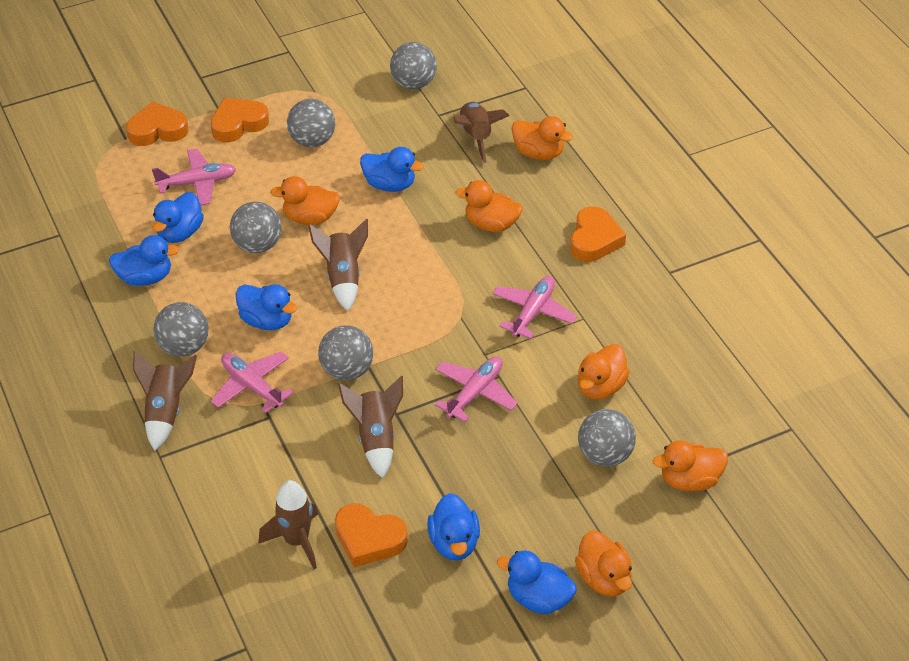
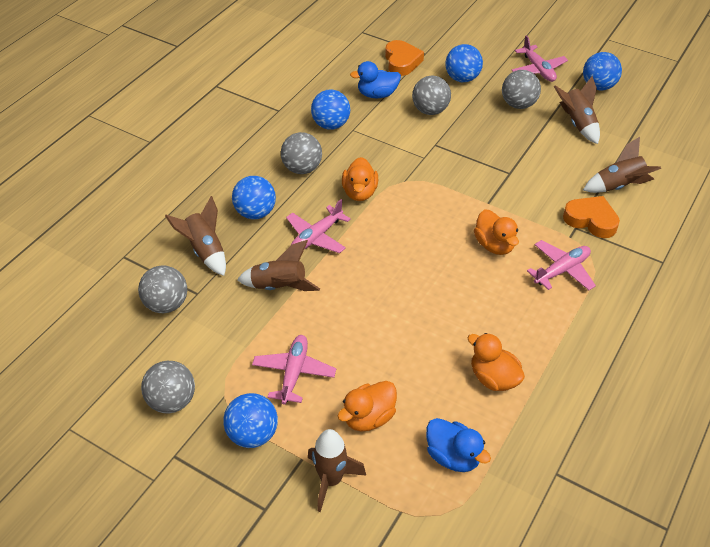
blue ball: none = 0 -> [223,393,278,448] [232,176,276,219] [311,90,350,130] [445,44,483,82] [583,52,622,90] = 5
blue duck: [109,235,180,286] [152,192,204,243] [236,284,297,330] [360,147,424,192] [427,493,480,560] [497,550,577,614] = 6 -> [350,61,401,98] [426,418,491,472] = 2
grey ball: [153,302,209,356] [230,202,282,253] [287,99,335,148] [318,325,374,381] [390,42,437,89] [578,409,636,467] = 6 -> [138,265,187,313] [141,361,195,413] [281,132,322,174] [412,75,451,115] [502,70,541,109] = 5
orange duck: [270,176,340,225] [455,180,523,232] [512,116,573,160] [575,531,632,597] [578,344,630,400] [653,440,728,491] = 6 -> [337,381,397,431] [342,157,378,201] [468,333,525,391] [474,209,519,255] = 4
orange heart: [126,102,189,146] [210,98,269,143] [335,503,408,567] [570,206,626,262] = 4 -> [385,40,424,76] [563,196,620,238] = 2

